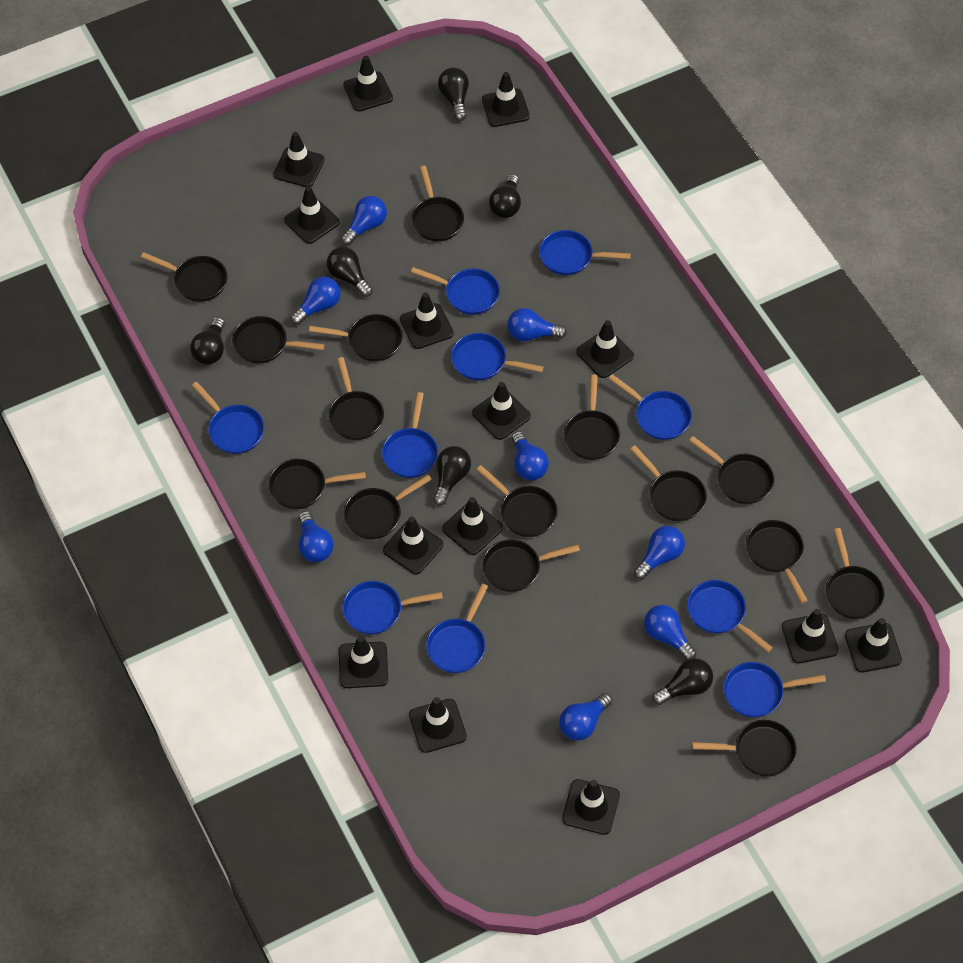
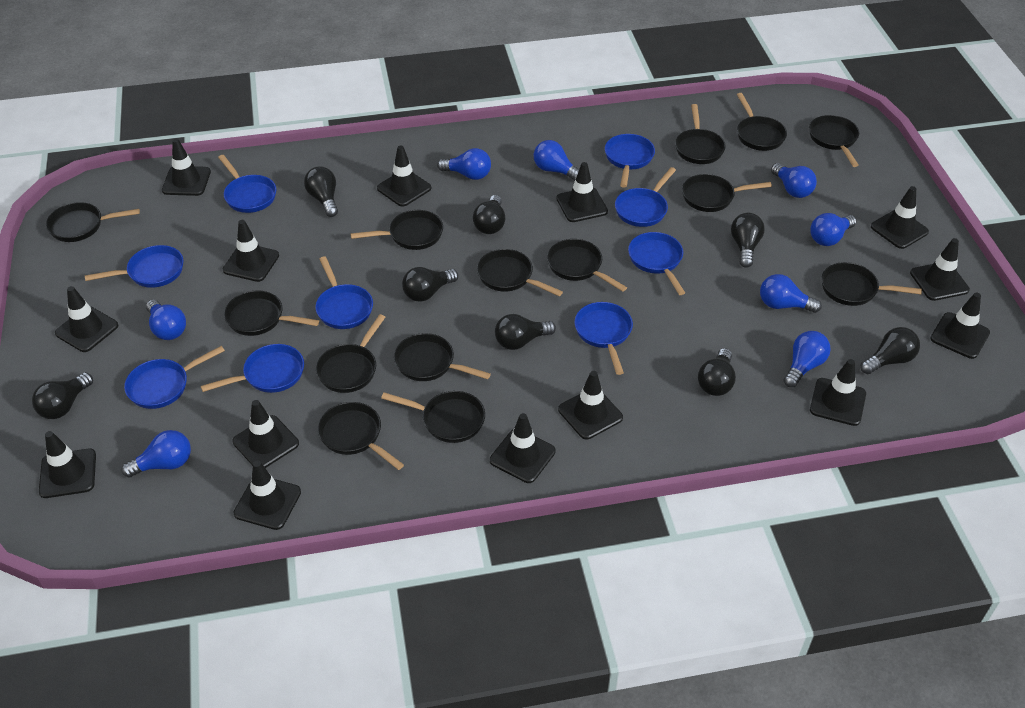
black light bulb: [190,317,225,365] [327,247,373,297] [433,446,471,506] [438,67,469,121] [489,174,521,218] [652,658,713,705] = 6 -> [32,372,93,419] [304,167,338,217] [402,267,458,302] [473,195,505,234] [495,314,556,350] [698,348,736,396] [731,213,765,268] [860,327,920,374] = 8
black pan: [141,252,227,302] [232,316,325,364] [268,459,366,509] [309,314,403,362] [328,357,384,440] [343,474,432,539] [411,166,464,242] [476,465,558,537] [482,540,580,592] [564,374,620,460] [630,445,707,521] [689,436,774,504] [692,720,797,777] [746,520,808,603] [826,528,884,619] = 15 -> [46,202,140,242] [224,291,319,336] [316,314,385,393] [318,402,404,470] [351,210,443,250] [381,391,485,443] [394,333,491,381] [477,249,563,296] [547,239,627,292] [675,104,725,164] [682,174,772,212] [737,93,787,151] [809,115,859,167] [821,262,922,306] = 14
blue pan: [192,382,264,454] [342,581,443,635] [382,392,438,478] [411,267,500,315] [426,584,488,673] [451,333,544,381] [539,230,631,275] [609,374,692,440] [687,580,773,652] [723,662,826,718] = 10 -> [85,245,183,288] [124,346,225,409] [201,344,304,393] [218,155,276,213] [315,256,373,329] [574,302,633,375] [605,134,655,188] [615,167,676,227] [628,232,685,295] = 9

